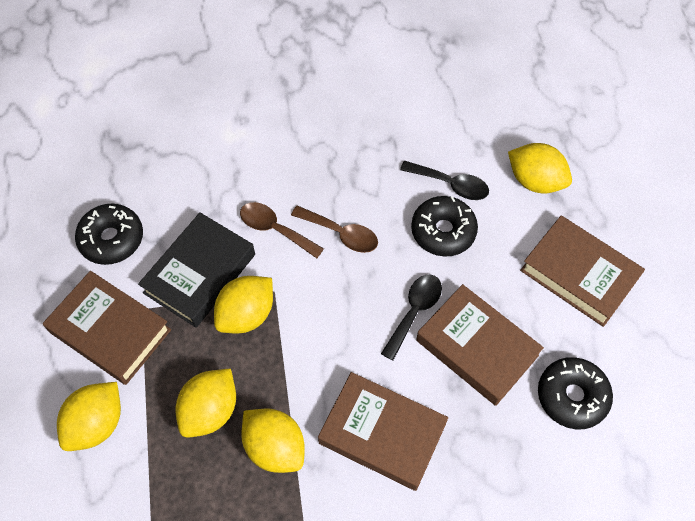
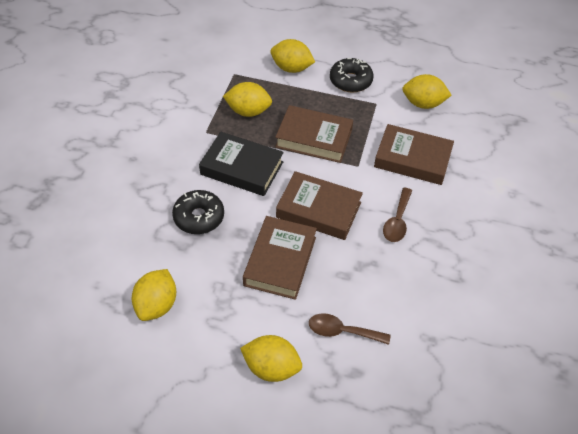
black donut: [75,204,143,265] [411,196,478,257] [538,357,613,430] = 3 -> [172,190,224,234] [330,58,374,93] = 2
black spoon: [381,275,442,361] [400,161,489,200] = 2 -> none = 0

